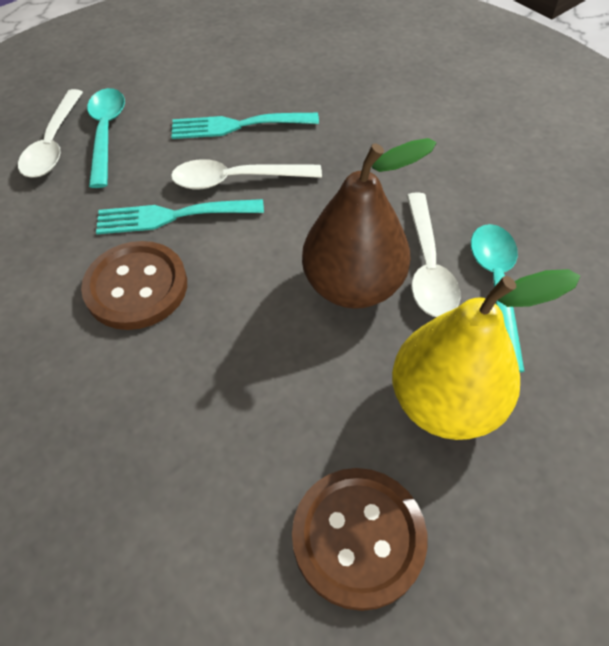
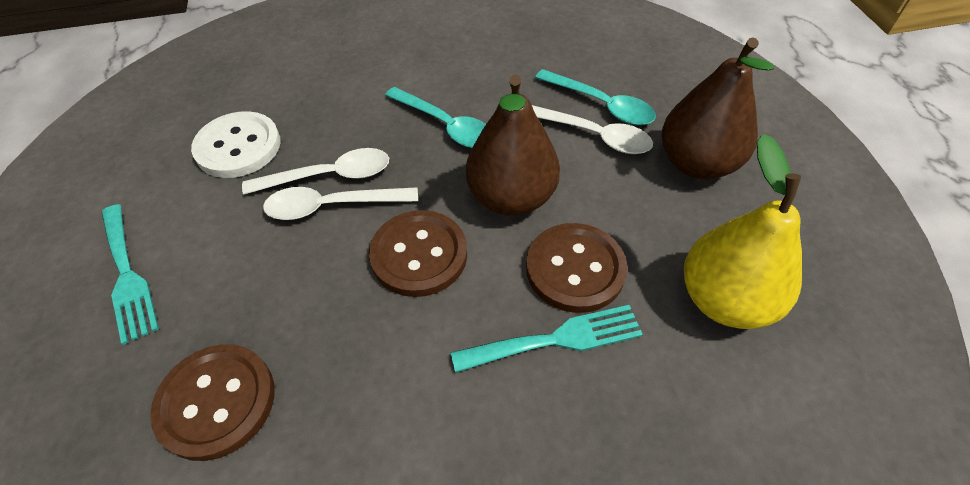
brown button: [81,241,187,330] [292,468,427,611] = 2 -> [150,344,274,461] [369,210,467,297] [526,223,627,313] = 3
brown pear: [302,138,436,309] = 1 -> [466,75,560,216] [662,37,774,179] = 2
white button: none = 0 -> [191,111,281,178] = 1

